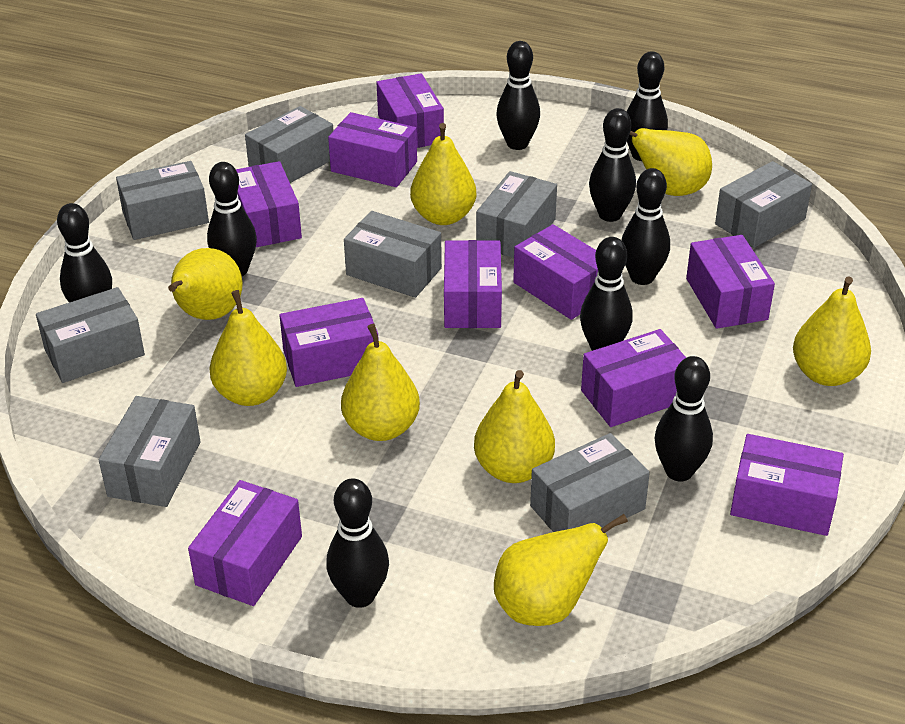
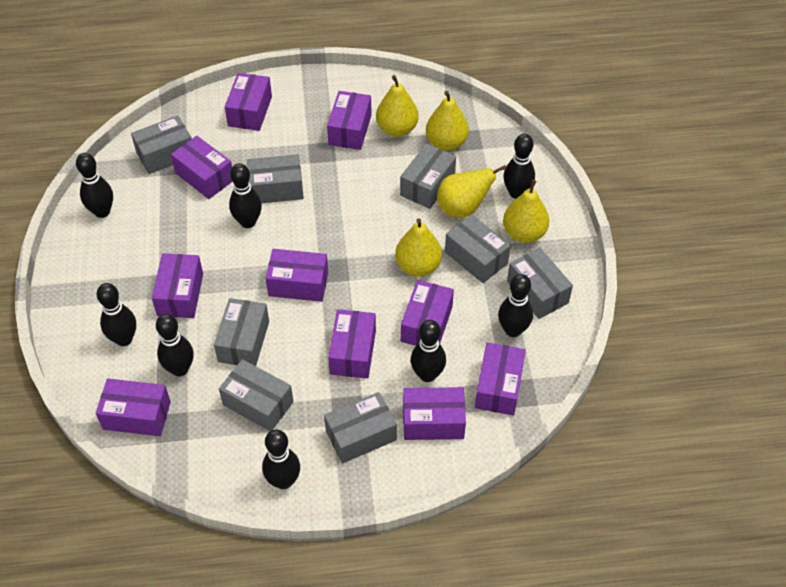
black bowling pin: [57,203,112,302] [207,162,257,276] [326,478,389,608] [496,41,540,150] [580,237,633,351] [589,108,636,222] [621,168,670,285] [627,51,668,161] [655,356,713,481] = 9 -> [76,153,113,218] [97,283,136,346] [156,314,194,376] [229,163,262,228] [262,430,300,489] [411,320,446,382] [498,274,533,337] [503,134,535,199] = 8
yellow pear: [168,248,243,320] [209,290,287,406] [341,324,420,441] [410,123,477,225] [474,370,555,483] [494,514,628,626] [629,128,712,196] [793,277,871,386] = 8 -> [376,75,419,137] [395,218,442,277] [426,91,469,151] [437,165,507,218] [503,180,549,243] = 5

